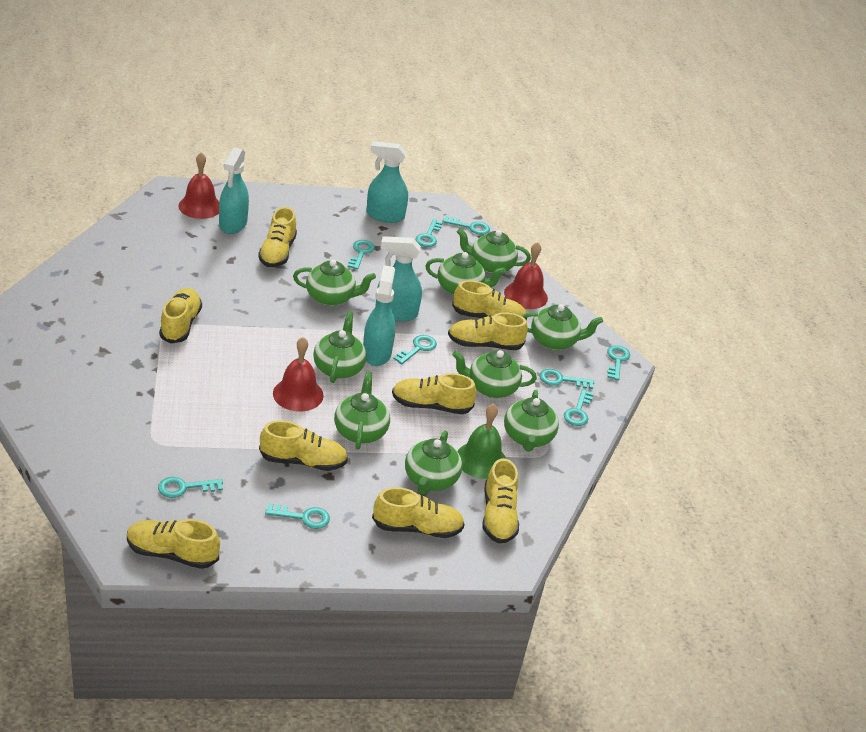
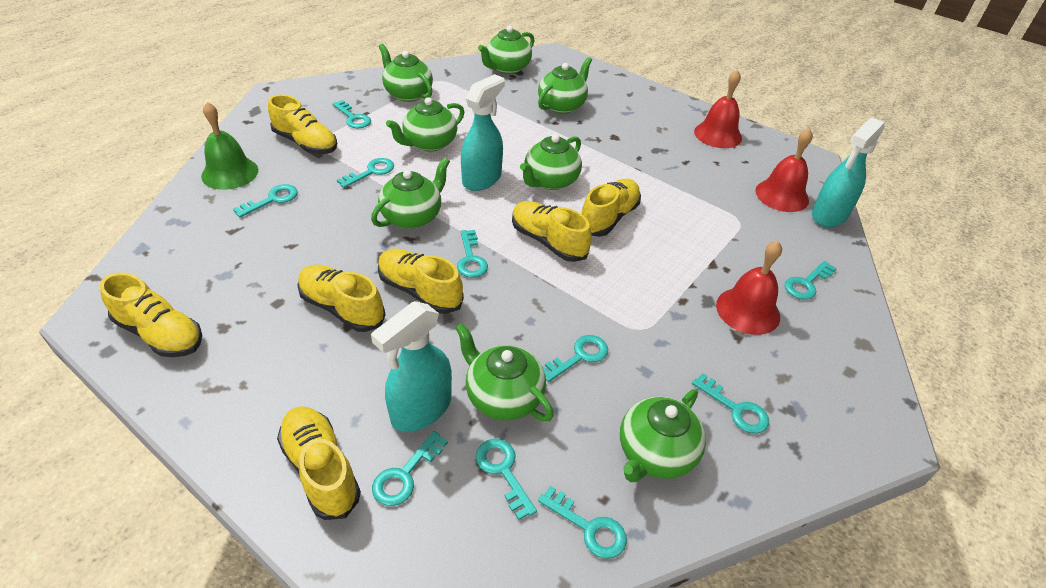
green teapot: [293,260,376,306] [313,312,367,383] [334,371,390,450] [405,431,462,495] [426,252,506,296] [452,350,537,398] [457,228,531,274] [504,390,559,452] [522,304,603,350] = 9 -> [371,157,450,229] [379,44,433,102] [386,97,464,152] [455,323,554,421] [478,26,534,74] [520,134,582,190] [538,57,592,114] [620,389,706,482] = 8
turquoise key: [158,477,223,498] [265,503,330,529] [348,240,375,270] [393,335,437,364] [416,219,443,247] [443,216,490,235] [540,369,594,389] [564,389,593,426] [607,345,630,381] = 9 -> [233,184,298,217] [332,100,371,129] [337,158,394,188] [372,431,448,506] [457,230,488,278] [476,439,537,520] [538,486,627,559] [542,335,608,382] [692,373,769,434] [784,261,837,300] = 10
turquoise spray bottle: [219,147,249,234] [363,265,396,366] [366,141,408,223] [375,236,422,322] = 4 -> [371,301,452,432] [461,74,505,191] [812,118,885,227] = 3
yellow shoe: [127,519,220,569] [159,288,202,344] [258,207,297,267] [259,420,348,471] [372,487,465,538] [392,373,476,414] [448,313,528,350] [452,280,527,321] [483,458,519,544] = 9 -> [100,273,202,357] [268,94,337,154] [277,406,361,520] [297,264,386,332] [378,248,464,314] [512,201,592,262] [582,179,641,237] = 7

